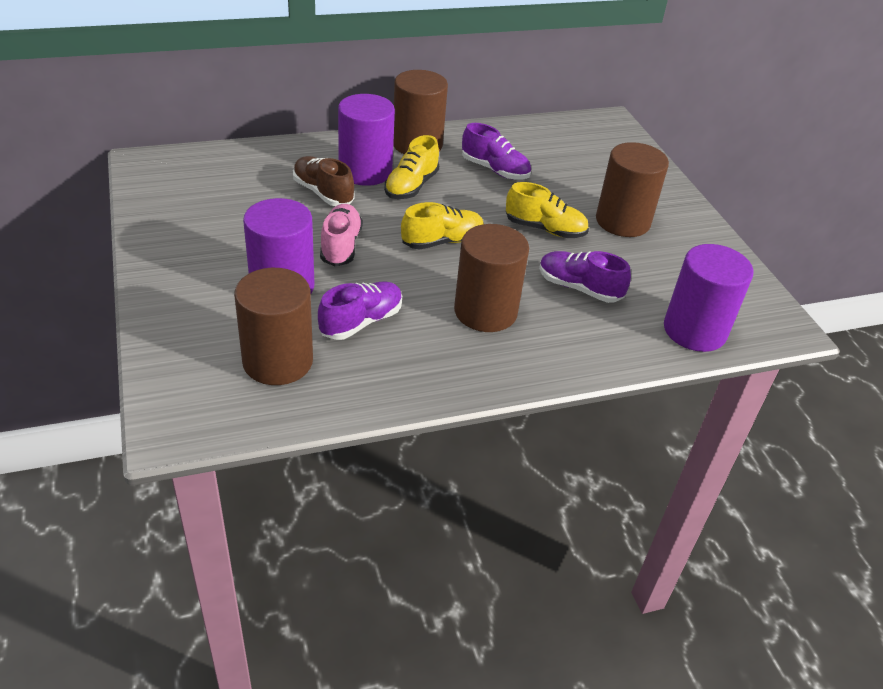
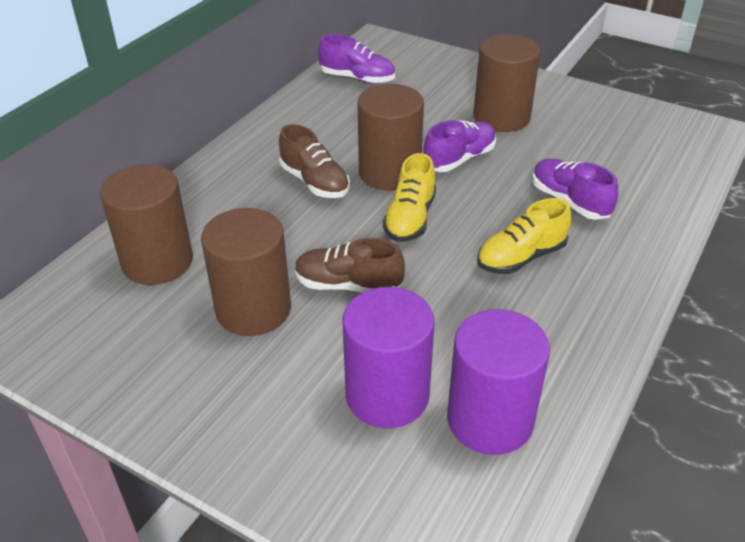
brown shoe: [293,156,354,206] = 1 -> [279,124,350,198] [295,238,405,293] = 2
pink shoe: [320,204,363,266] = 1 -> none = 0
purple cylinder: [243,198,314,293] [338,94,395,186] [664,244,754,352] = 3 -> [343,287,435,428] [447,309,550,455] = 2
yellow shoe: [384,135,439,199] [401,202,484,249] [506,182,589,238] = 3 -> [383,153,436,242] [477,198,572,274] = 2

